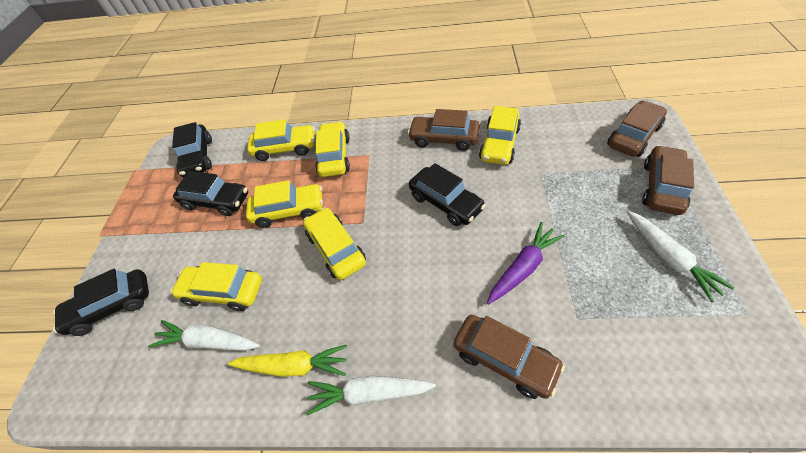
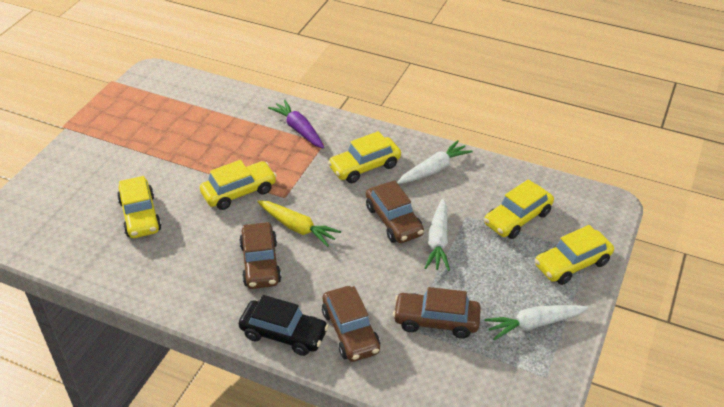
black car: [53,269,149,336] [172,122,212,177] [173,171,248,216] [409,163,486,226] = 4 -> [239,295,329,356] = 1
yellow car: [170,262,262,311] [246,180,323,228] [247,119,315,161] [303,207,366,280] [315,121,350,177] [479,106,521,165] = 6 -> [117,176,161,238] [200,160,277,210] [328,131,401,183] [484,179,554,239] [535,225,614,285] = 5

